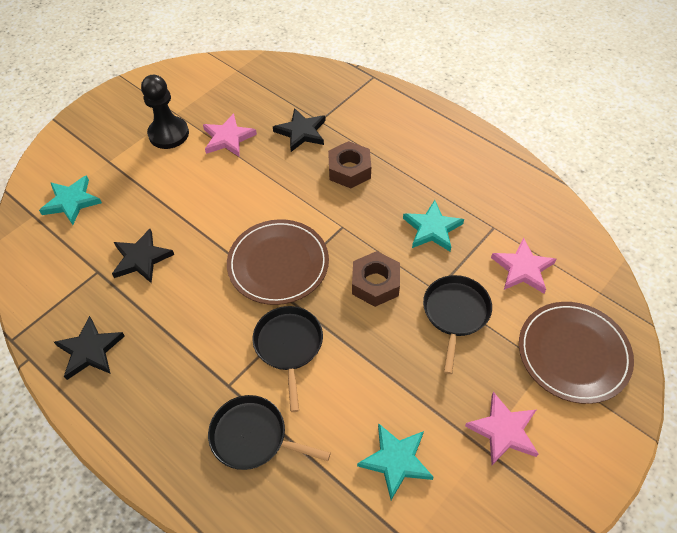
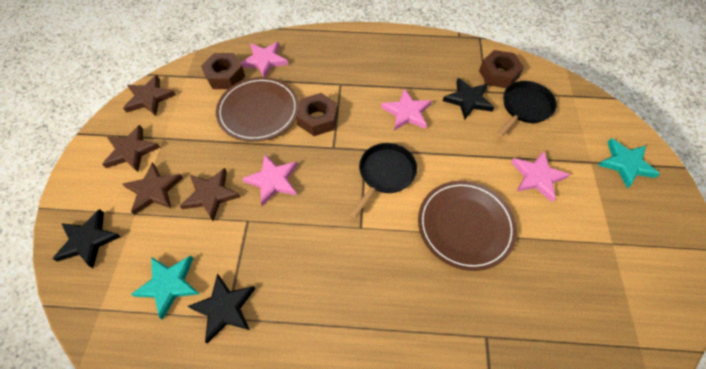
black pan: [208,395,331,470] [252,306,323,412] [423,275,492,374] = 3 -> [350,143,417,218] [497,81,557,137] = 2
black pawn: [141,75,189,149] = 1 -> none = 0
brown nut: [328,141,371,188] [352,251,400,307] = 2 -> [201,53,245,89] [296,93,338,136] [479,50,524,88] = 3
brown star: none = 0 -> [102,125,160,172] [123,75,176,116] [123,162,183,215] [180,168,240,221] = 4
pink star: [203,113,257,157] [465,392,538,465] [491,238,556,293] = 3 -> [241,42,288,77] [242,154,297,206] [381,89,432,131] [511,151,570,202] = 4
turquoise star: [39,175,102,225] [357,423,434,500] [403,200,464,251] = 3 -> [130,255,199,320] [598,138,660,188] = 2

